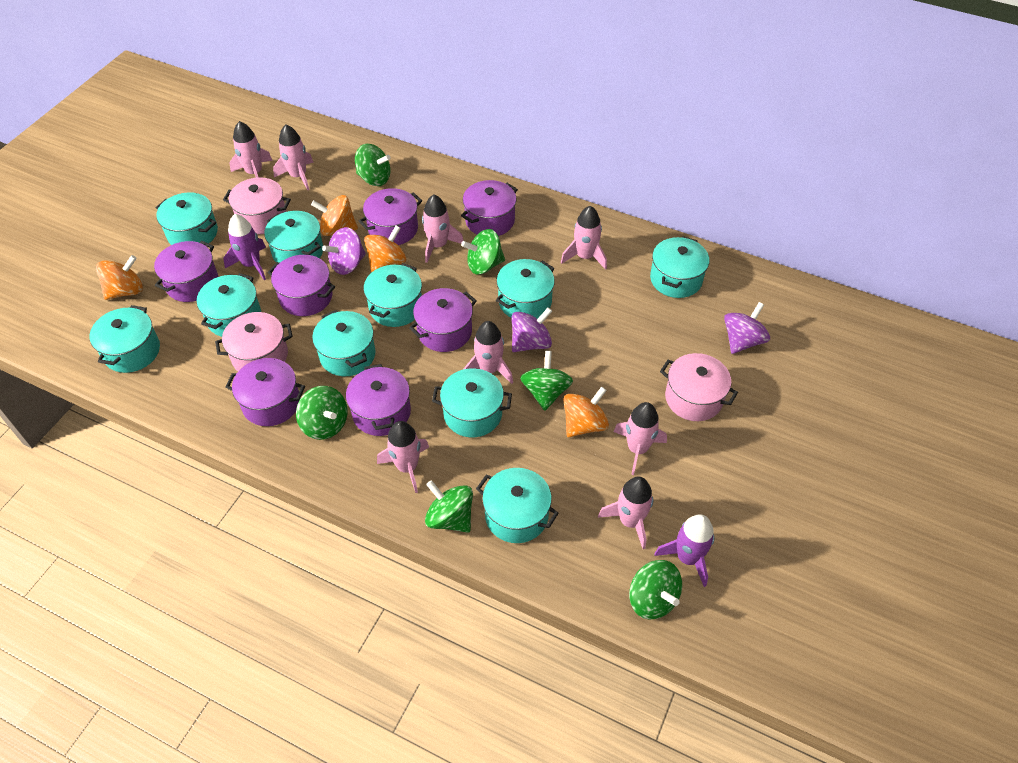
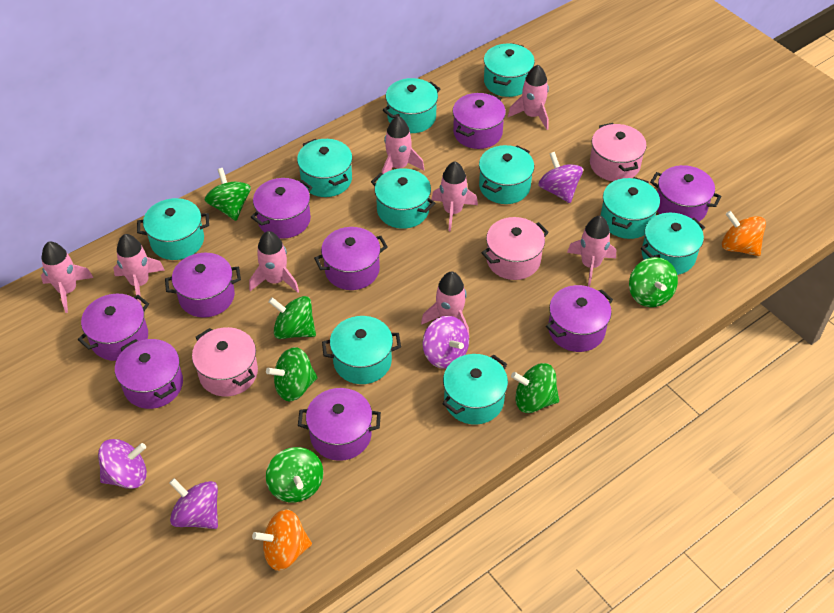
orange spinning top: [96,255,143,300] [311,195,358,236] [364,225,406,273] [563,386,609,437] = 4 -> [252,509,312,571] [722,211,766,256] = 2
purple pot: [154,241,218,302] [225,358,305,426] [268,255,335,316] [346,364,411,436] [359,188,422,245] [409,288,477,352] [461,180,518,236] = 7 -> [78,294,149,361] [115,339,183,409] [165,253,241,318] [251,178,313,239] [298,388,381,461] [314,227,388,290] [453,93,506,149] [546,285,613,352] [650,165,721,221] = 9
purple rocket: [223,214,266,280] [654,514,714,587] = 2 -> none = 0
purple spinning top: [322,227,366,275] [512,307,552,352] [724,302,770,354] = 3 -> [98,439,147,489] [169,478,218,529] [422,316,469,368] [538,152,583,203] = 4

